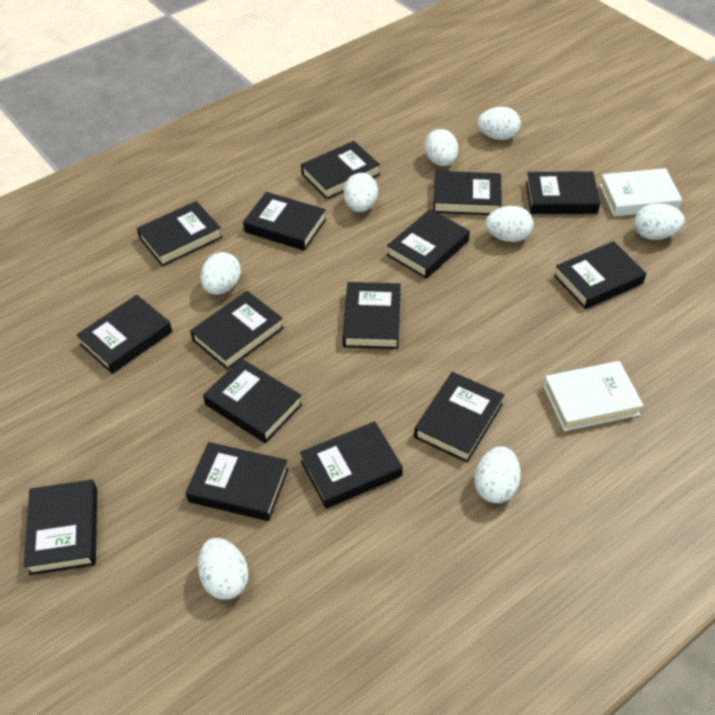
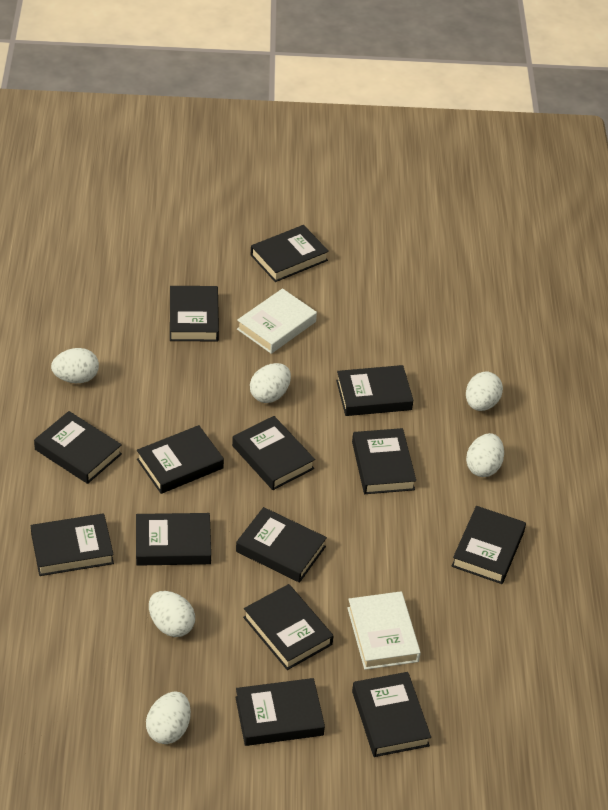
black book: [24,480,97,575] [76,295,172,374] [137,201,222,266] [185,442,289,521] [190,291,284,370] [203,358,303,443] [243,192,326,251] [300,421,403,509] [301,141,380,199] [343,282,401,349] [387,209,470,279] [414,372,504,463] [433,171,502,215] [526,171,600,214] [554,241,646,309] = 15 -> [31,513,114,576] [34,411,122,484] [136,513,211,566] [137,425,224,494] [170,286,219,341] [232,416,315,490] [235,678,325,746] [236,507,327,583] [243,584,333,670] [251,225,329,282] [336,365,414,416] [352,428,416,494] [352,672,431,757] [452,506,526,584] = 14
white egg: [198,538,249,600] [200,252,241,295] [343,173,378,212] [424,129,458,166] [474,446,521,503] [477,107,521,140] [485,206,533,242] [634,203,684,240] = 8 -> [51,348,99,383] [146,692,191,744] [149,591,195,637] [250,363,291,403] [466,372,503,411] [466,433,504,477] = 6

